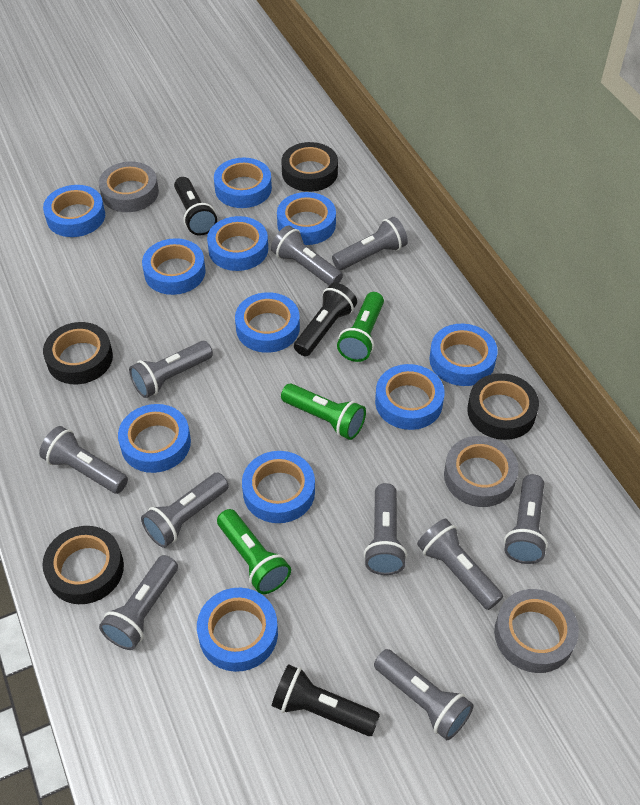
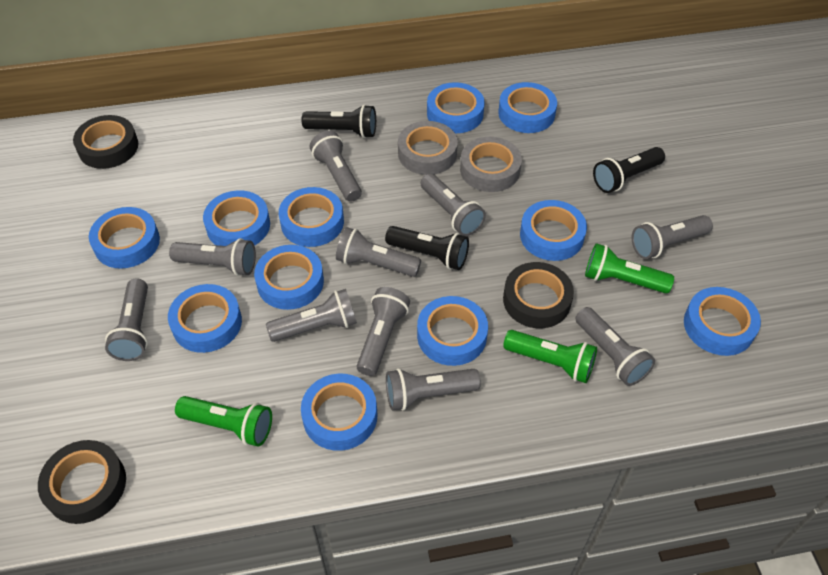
black tape: [42,526,124,604] [43,322,113,384] [281,142,338,192] [467,373,539,440] = 4 -> [38,440,126,524] [73,115,138,169] [503,262,574,328] = 3
grey tape: [99,161,159,212] [444,436,519,507] [494,589,579,673] = 3 -> [398,121,458,175] [460,137,522,192] = 2

